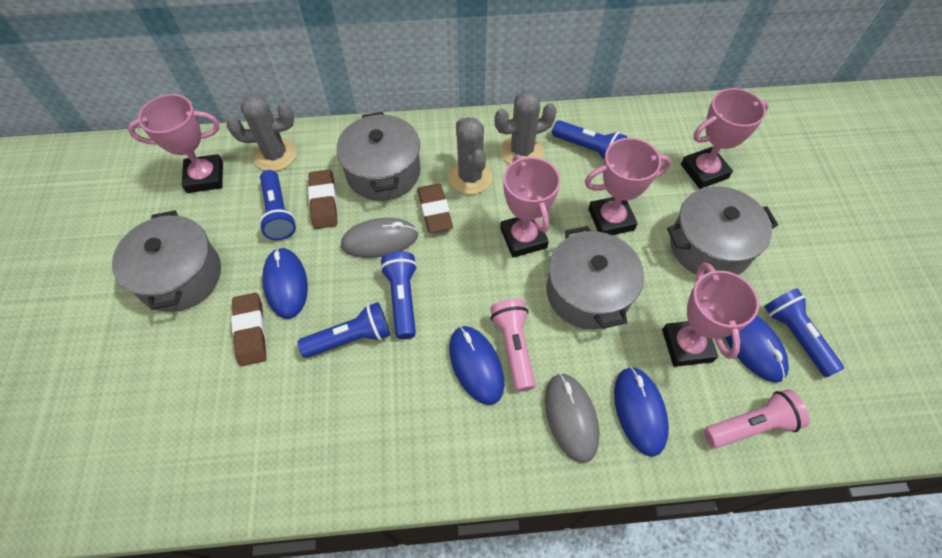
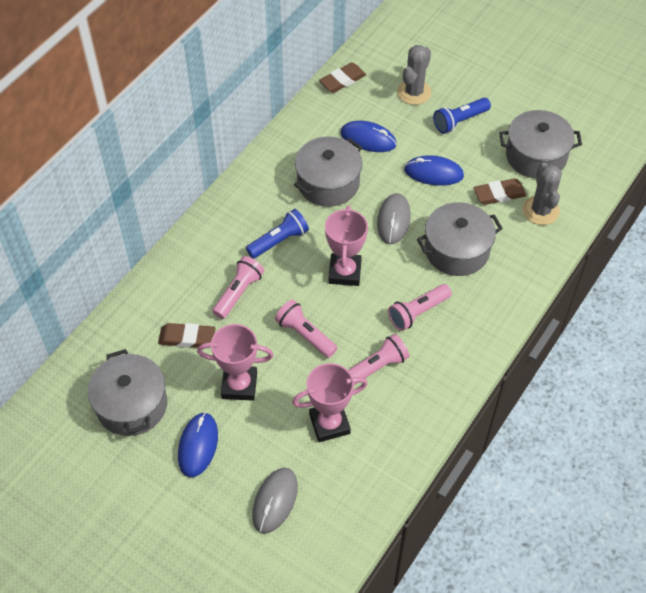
blue flashlight: [259,170,296,240] [298,302,390,358] [380,251,417,339] [552,120,628,159] [764,288,844,377] = 5 -> [246,209,309,259] [433,98,491,134] = 2
blue mouse: [262,247,308,319] [449,326,504,405] [614,366,669,457] [725,315,789,383] = 4 -> [178,412,218,477] [341,121,397,152] [404,155,464,186] = 3
grey cactus: [227,94,297,171] [449,117,492,194] [494,90,557,164] = 3 -> [397,45,431,105] [523,162,562,225] = 2
pink flashlight: [490,299,535,392] [704,389,809,448] = 2 -> [212,256,264,319] [275,300,337,358] [348,334,410,385] [388,284,452,331] = 4
pink trophy: [128,94,223,193] [500,155,561,258] [585,138,671,235] [662,262,759,367] [681,88,769,189] = 5 -> [197,324,274,401] [292,363,368,442] [325,206,368,286] = 3

